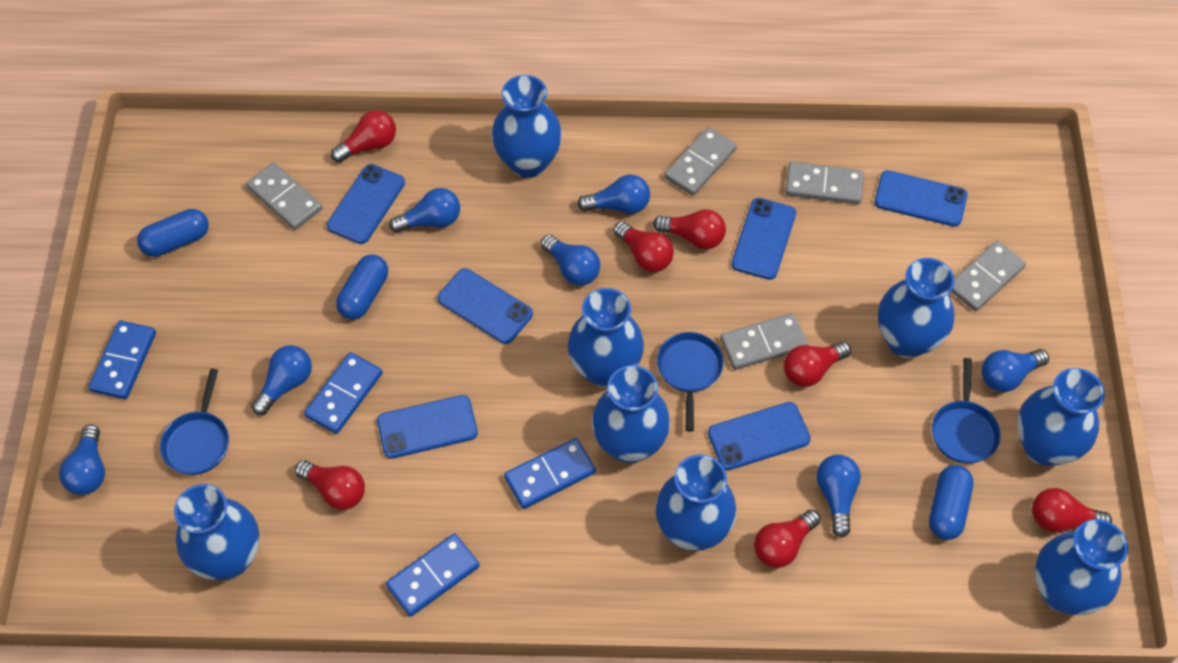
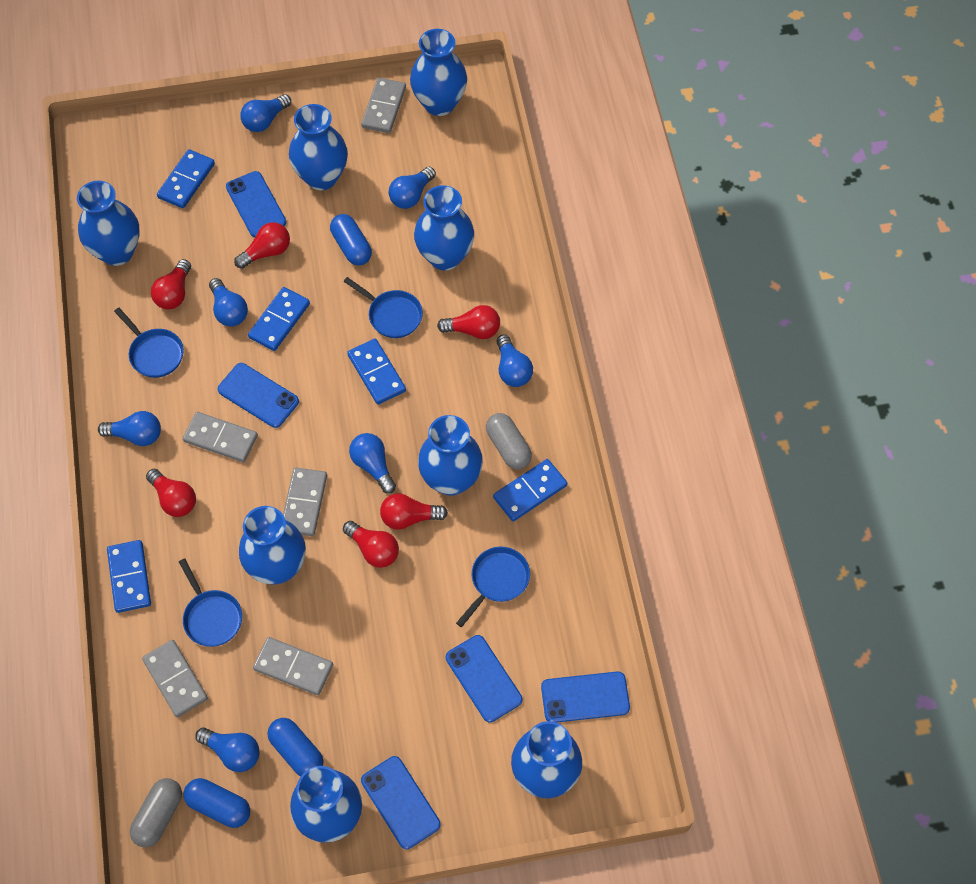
blue domino: [88,321,156,399] [304,352,382,434] [386,534,480,617] [504,438,596,509] = 4 -> [107,540,151,613] [157,149,215,208] [248,287,310,351] [347,339,406,405] [493,459,567,522] = 5
blue pan: [160,369,229,475] [657,332,724,432] [932,358,1001,464] = 3 -> [114,308,184,378] [179,559,242,647] [343,277,423,338] [456,547,530,627] = 4
blue phone: [327,164,405,244] [377,395,478,459] [438,268,533,344] [708,402,811,470] [731,198,796,280] [874,170,967,227] = 6 -> [218,363,299,428] [226,171,286,238] [361,756,441,849] [446,635,522,722] [541,671,630,723] = 5
grey capsule: none = 0 -> [130,778,182,847] [486,413,532,470] = 2
red light bulb: [295,460,365,510] [331,110,396,163] [613,221,674,272] [653,209,726,249] [754,509,821,568] [784,341,851,387] [1032,488,1112,532] = 7 -> [146,469,196,517] [151,259,191,310] [234,222,290,269] [343,521,399,568] [380,493,448,530] [437,305,500,339] = 6

